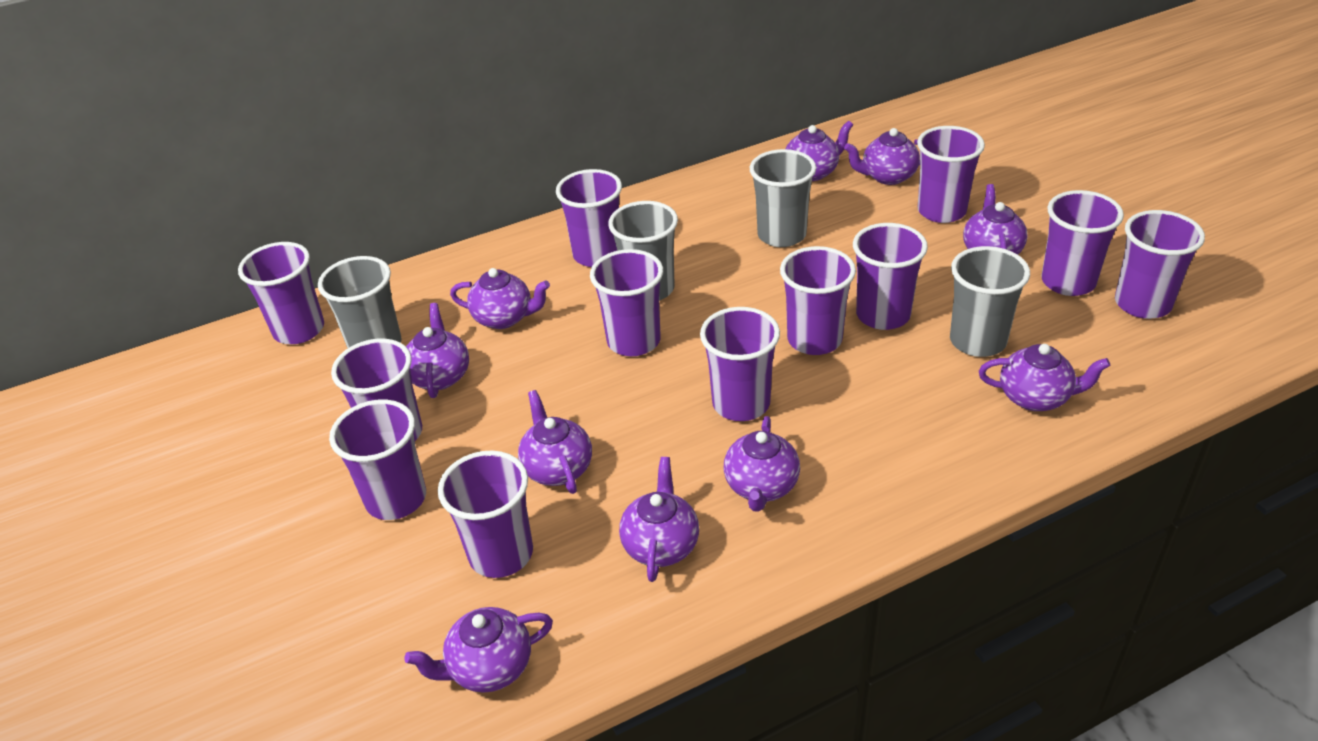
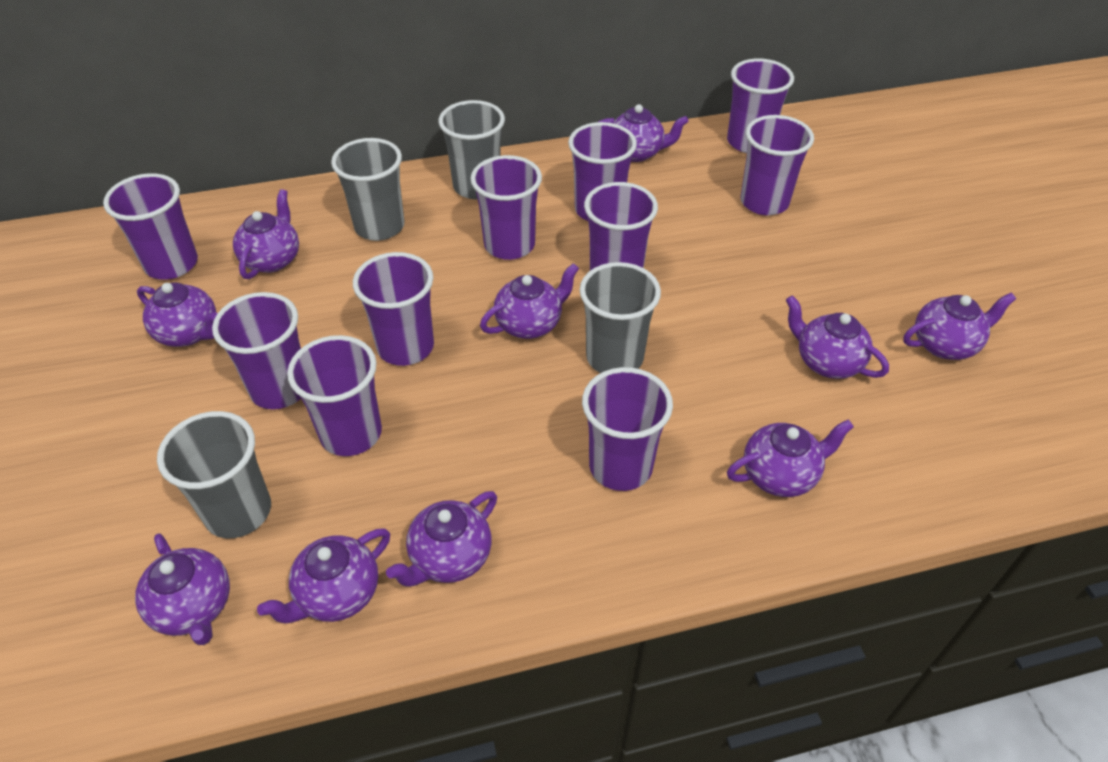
purple cup: [238,242,324,344] [329,400,426,520] [331,339,422,441] [438,450,533,578] [556,169,622,267] [590,249,663,356] [700,307,780,421] [780,246,856,355] [853,223,928,330] [917,126,985,223] [1042,190,1124,296] [1115,210,1205,319] = 12 -> [103,173,198,279] [212,292,301,409] [287,335,382,456] [353,252,434,366] [470,155,542,260] [568,122,637,221] [582,367,673,491] [584,182,658,271] [727,58,794,153] [741,115,814,215] = 10

